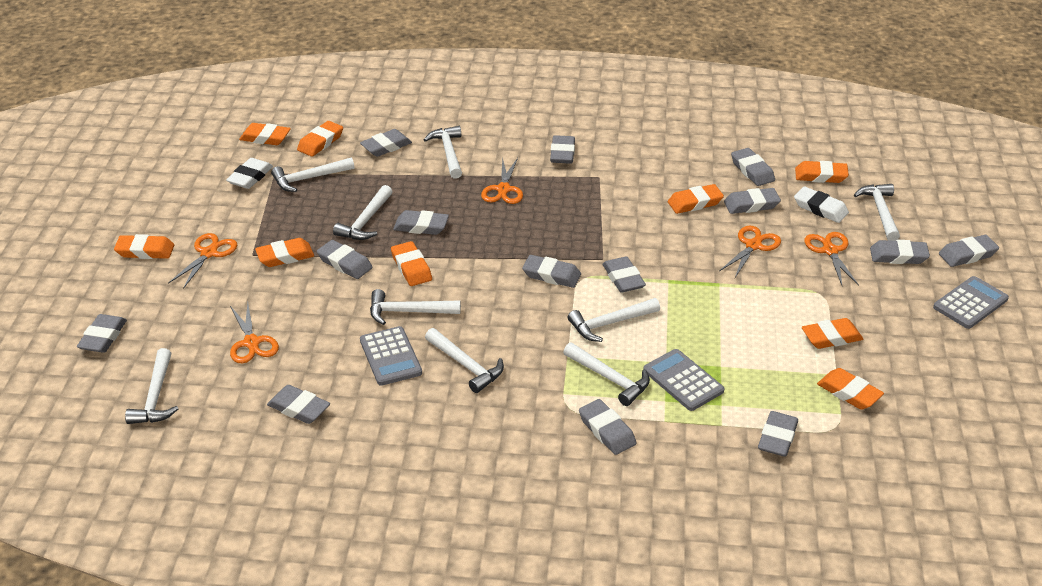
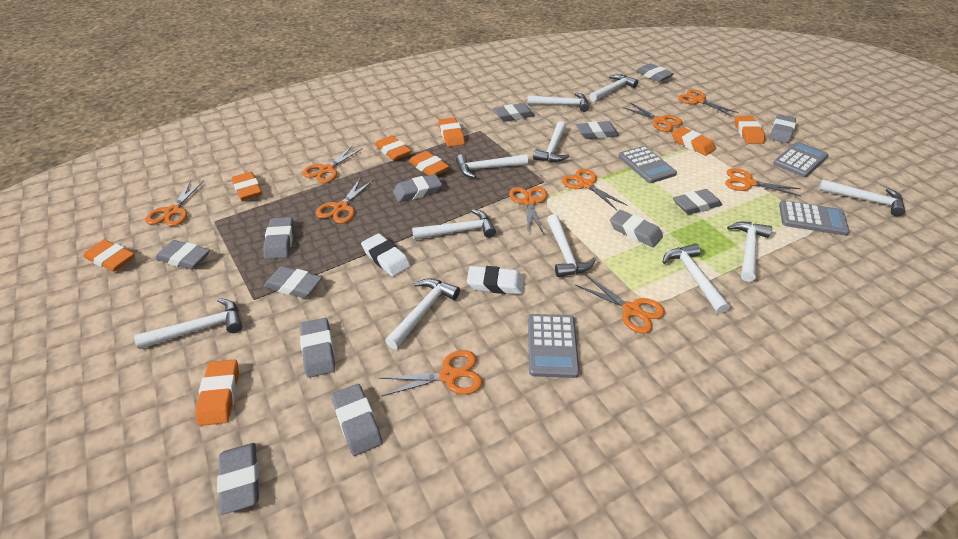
grey calculator: [360,326,422,386] [643,349,724,411] [933,276,1009,329] = 3 -> [528,314,580,378] [618,146,677,183] [773,142,828,177] [779,200,850,236] = 4
grey eraser: [77,314,127,353] [267,385,330,424] [317,240,373,279] [360,129,412,157] [393,210,449,235] [522,255,581,288] [550,135,575,164] [579,399,637,455] [603,256,646,293] [724,188,781,214] [731,148,775,186] [758,411,798,457] [870,240,930,264] [939,235,999,267] = 14 -> [155,240,210,269] [217,443,259,515] [263,217,294,259] [264,266,322,298] [300,318,335,378] [331,384,383,456] [393,174,442,202] [493,103,535,122] [576,121,619,139] [610,210,663,247] [636,63,674,82] [673,189,722,214] [770,114,796,143] = 13
orange eraser: [114,234,174,259] [239,123,291,145] [255,238,314,267] [297,121,343,157] [391,241,432,286] [668,184,724,214] [795,161,849,183] [802,318,863,349] [817,368,884,410] = 9 -> [84,240,135,272] [195,360,239,426] [232,172,262,201] [375,135,411,161] [409,151,449,176] [438,117,465,147] [672,127,715,156] [735,116,765,144] = 8
orange scissors: [168,233,237,289] [230,303,279,363] [481,157,523,204] [719,225,781,278] [804,232,859,286] = 5 -> [145,180,204,226] [302,146,363,183] [316,178,373,223] [379,350,483,396] [509,187,547,234] [562,169,628,210] [575,274,665,333] [622,103,683,132] [678,89,739,116] [725,168,801,196] = 10
white hammer: [125,348,178,424] [271,157,355,192] [333,185,393,240] [370,289,461,325] [424,126,462,179] [425,328,504,393] [563,342,650,406] [567,298,660,342] [854,184,900,241] = 9 -> [134,298,242,349] [385,278,460,349] [412,209,496,240] [456,154,528,178] [527,93,589,112] [533,121,569,162] [547,214,596,277] [589,74,638,102] [663,244,730,314] [727,221,772,282] [818,180,906,216] = 11

